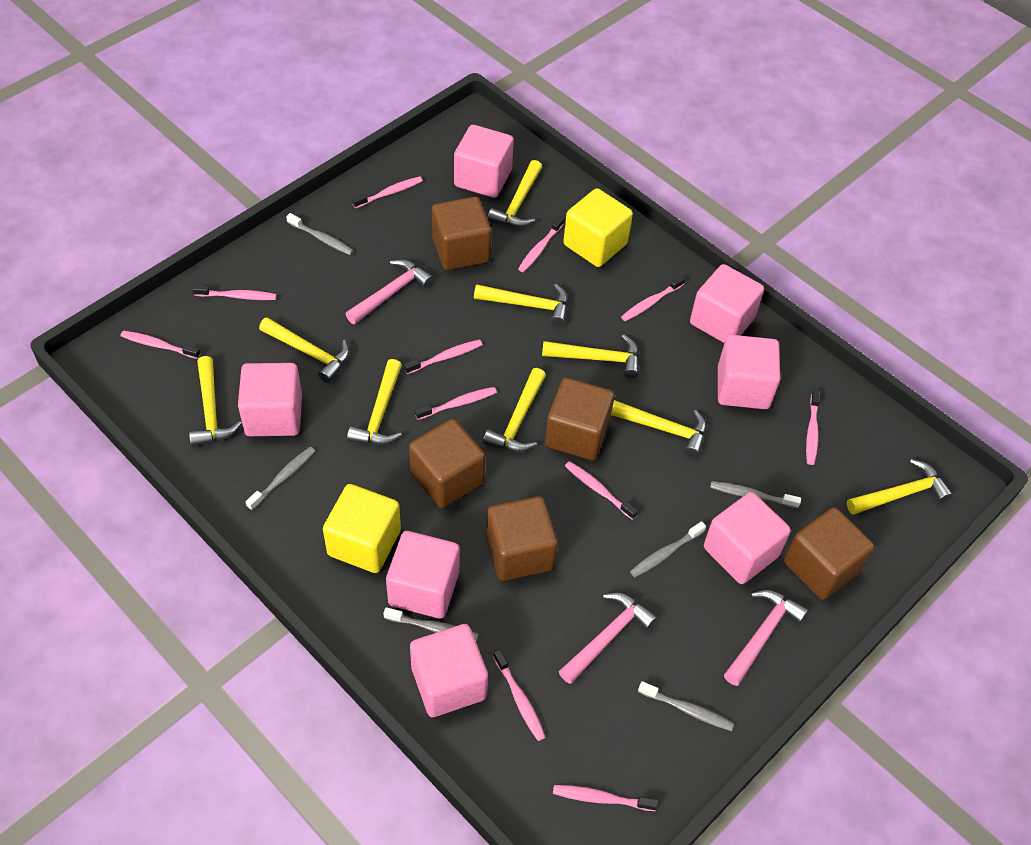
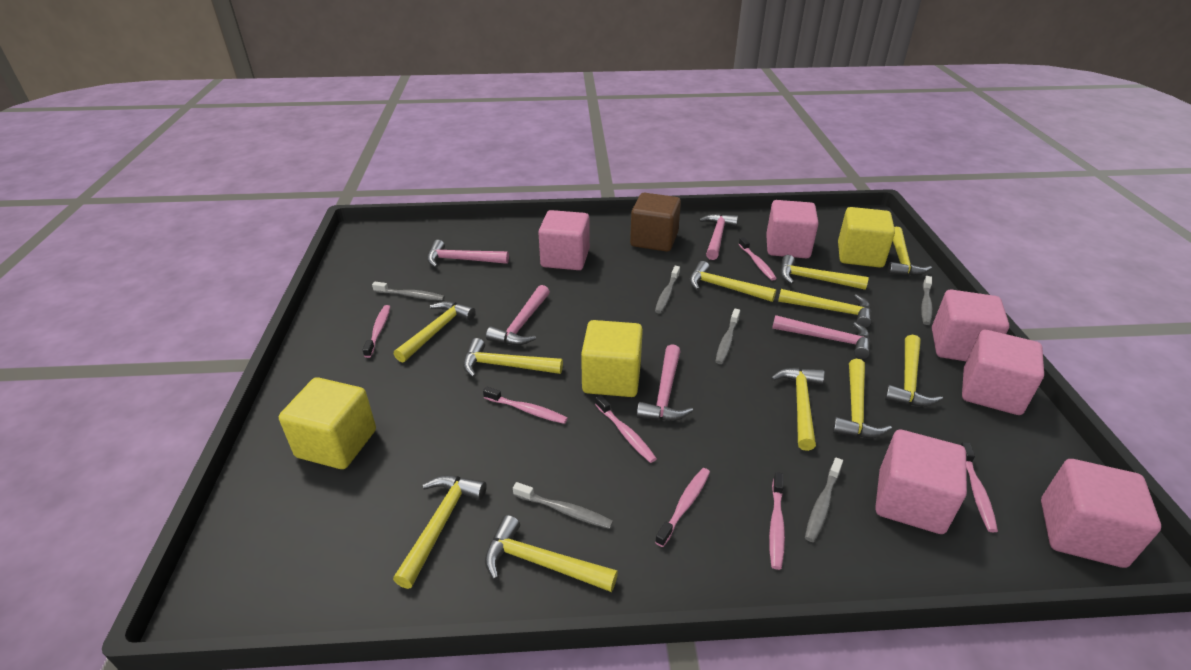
brown cube: [409,419,485,508] [432,197,492,270] [486,496,558,581] [545,378,615,460] [784,507,874,600] = 5 -> [630,193,681,252] = 1
pink cube: [238,363,302,436] [386,531,460,618] [410,624,488,717] [454,125,514,198] [690,264,764,343] [704,492,791,584] [718,335,780,409] = 7 -> [538,210,590,270] [766,200,819,258] [875,429,967,534] [932,289,1009,361] [962,330,1044,415] [1041,459,1161,568] = 6
pink hammer: [346,259,434,324] [559,593,657,684] [724,590,808,686] = 3 -> [427,240,509,267] [486,285,550,345] [637,344,693,421] [699,214,738,260] [772,315,870,359] = 5
pink toothbrush: [120,330,200,359] [192,285,276,300] [352,176,423,209] [404,339,483,374] [415,387,497,420] [493,649,545,741] [518,216,564,272] [553,785,658,811] [565,461,638,520] [621,275,685,321] [806,389,820,465] = 11 -> [363,305,390,358] [483,387,568,424] [595,395,657,463] [655,468,710,547] [739,237,777,281] [769,472,785,570] [961,442,998,532] = 7
yellow cube: [323,484,401,573] [563,188,633,267] = 2 -> [279,377,376,469] [581,320,643,397] [838,207,895,268] = 3
yellow hammer: [189,356,242,447] [259,317,350,383] [347,359,402,445] [474,284,568,326] [483,368,546,452] [488,160,542,228] [542,334,639,379] [611,400,707,457] [847,459,953,515] = 9 -> [393,475,487,589] [394,301,476,363] [463,338,563,378] [485,515,618,592] [689,261,776,302] [771,368,825,451] [778,289,872,328] [780,255,869,290] [832,359,892,438] [884,335,943,407] [887,227,932,276] = 11

